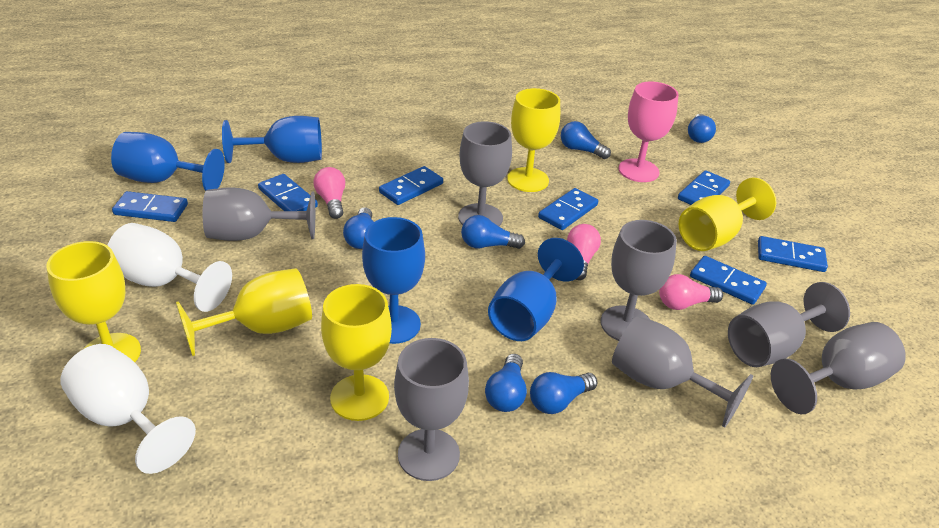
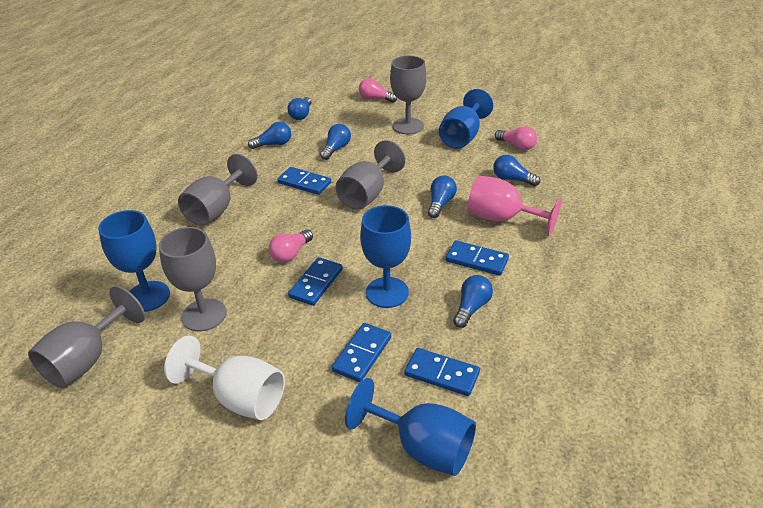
blue domino: [112,191,188,222] [258,174,318,211] [379,166,443,205] [538,188,598,230] [678,170,730,205] [690,256,767,305] [758,236,828,272] = 7 -> [277,167,331,195] [288,257,343,306] [332,323,391,382] [404,348,480,396] [446,240,509,276] = 5
grey goblet: [203,188,315,241] [394,338,469,481] [458,121,512,226] [600,220,677,341] [612,316,753,427] [728,282,850,367] [771,322,906,414] = 7 -> [28,286,145,388] [159,227,226,332] [178,154,258,226] [335,140,405,210] [390,56,426,135] = 5
white goblet: [60,344,196,474] [107,223,232,312] = 2 -> [164,335,285,420] = 1
yellow goblet: [46,241,141,362] [176,268,312,356] [321,284,392,421] [507,88,560,192] [679,177,776,251] = 5 -> none = 0

